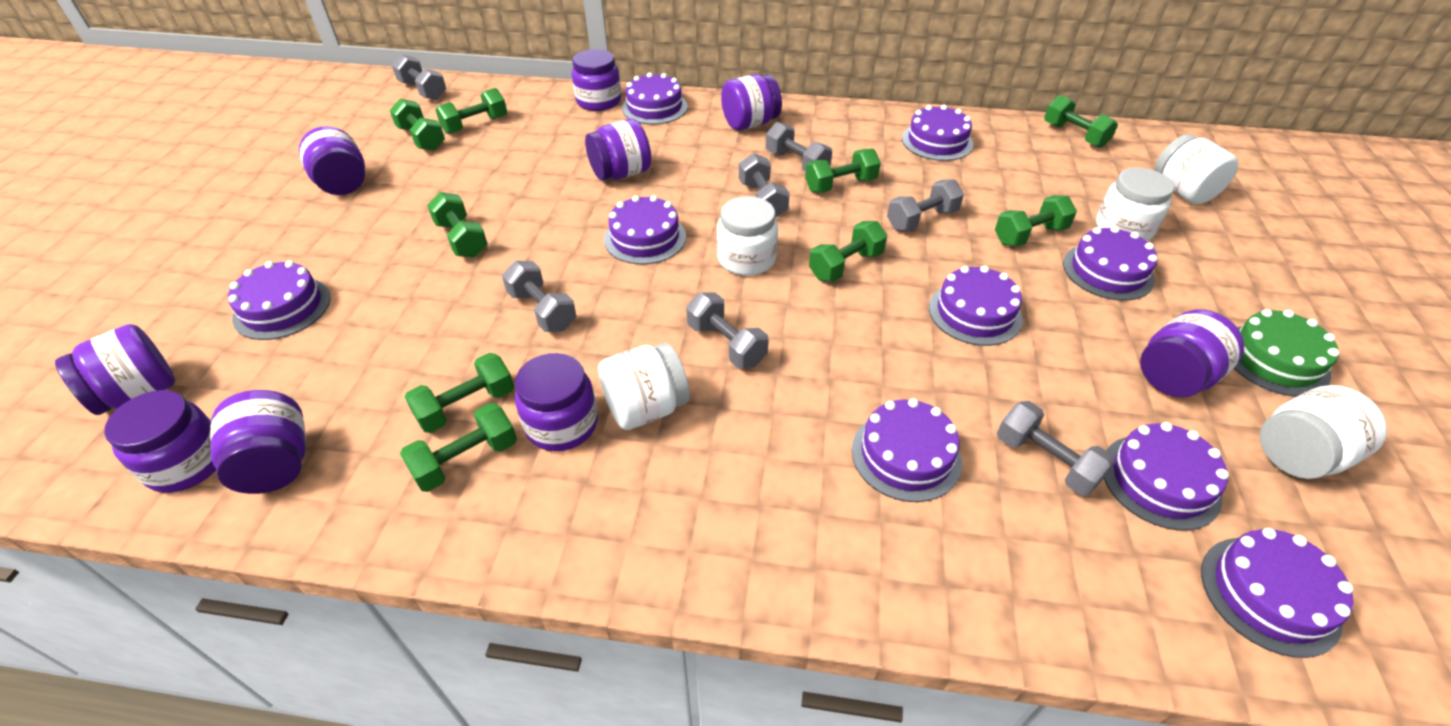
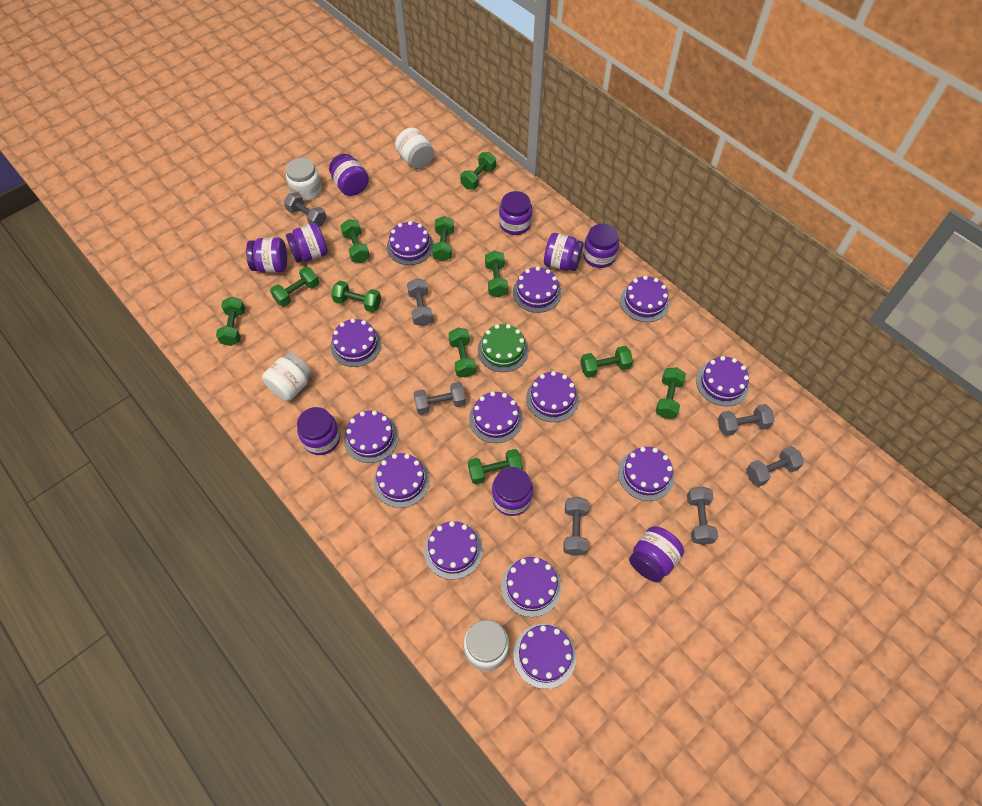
green dumbbell: [390,99,445,151] [400,403,517,492] [405,353,514,433] [427,192,488,258] [435,88,507,134] [805,149,881,193] [809,221,887,282] [995,195,1077,247] [1044,95,1118,148] = 9 -> [216,297,245,346] [270,267,319,307] [331,281,381,313] [340,219,370,263] [432,216,454,261] [448,328,476,378] [460,152,496,189] [468,449,523,484] [485,251,508,298] [581,346,633,378] [656,367,686,419] = 11
purple cake: [228,260,330,340] [604,195,686,264] [622,72,688,124] [852,398,962,502] [902,105,973,161] [929,265,1023,346] [1063,226,1157,301] [1104,422,1229,530] [1201,528,1354,658] = 9 -> [330,319,382,367] [344,411,399,463] [373,453,430,508] [387,221,434,265] [424,521,483,580] [469,391,523,443] [501,557,562,617] [513,267,561,313] [513,624,576,689] [526,371,579,422] [618,447,674,501] [620,276,670,322] [696,356,749,406] = 13
white jar: [598,343,690,430] [717,196,778,276] [1096,168,1174,241] [1155,134,1238,204] [1260,385,1387,479] = 5 -> [262,353,312,401] [286,158,322,201] [395,127,434,169] [464,620,509,671] = 4

